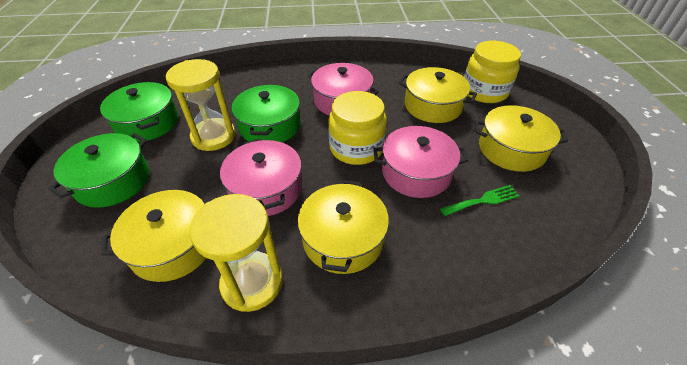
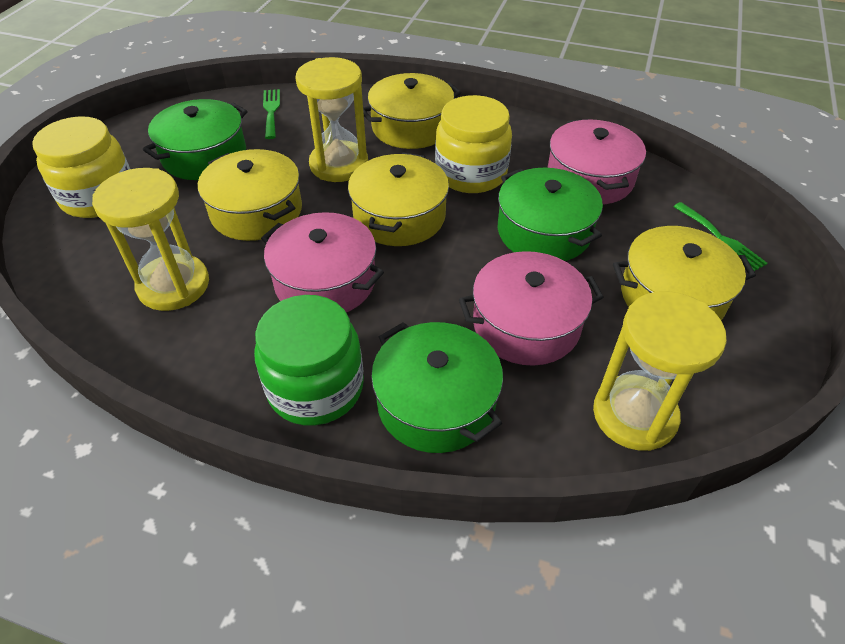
green fork: [440,185,520,216] = 1 -> [263,89,280,139] [673,202,768,271] = 2
green jar: none = 0 -> [254,295,364,426] = 1
yellow hourglass: [166,59,236,151] [190,194,283,312] = 2 -> [92,168,209,311] [295,57,368,182] [593,291,727,451] = 3

